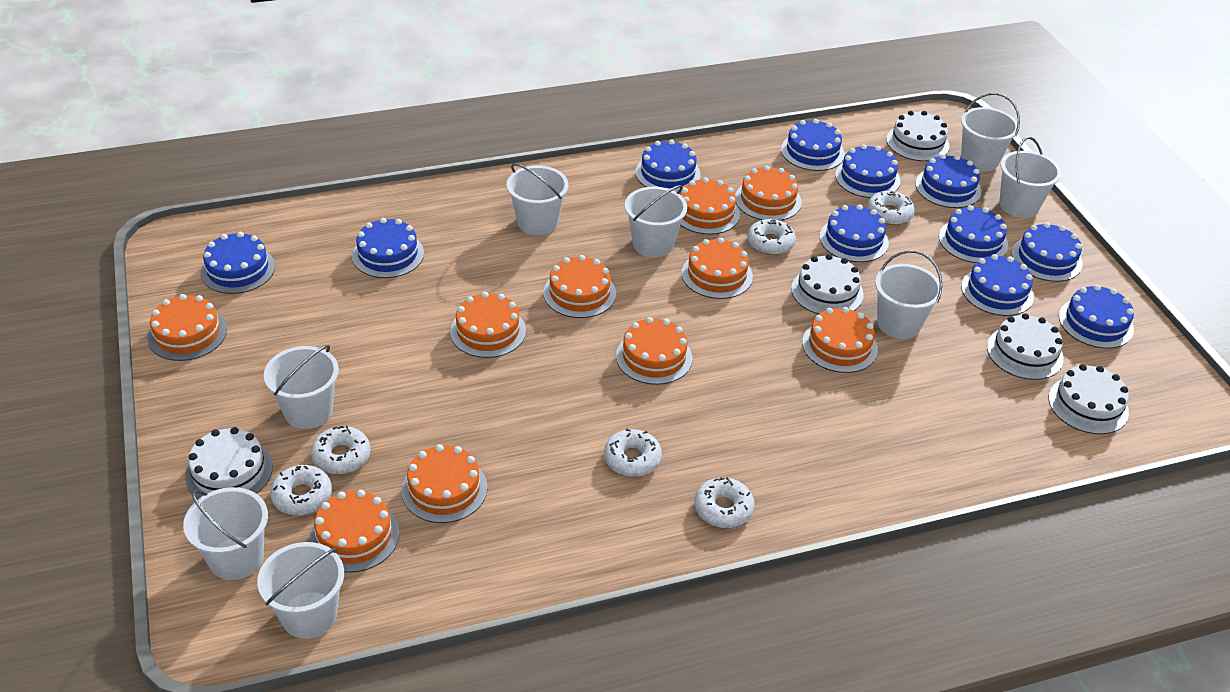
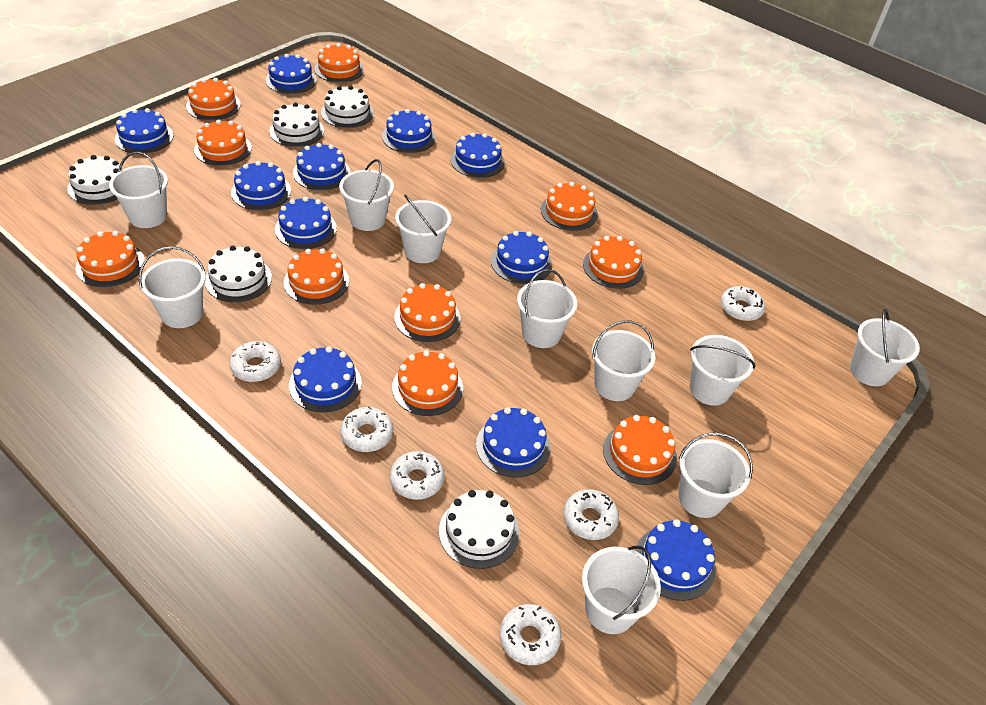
white bucket: [183,487,268,580] [257,542,344,639] [264,345,339,429] [506,163,569,235] [625,185,687,257] [875,250,943,339] [961,93,1020,171] [999,137,1061,218] = 8 -> [109,152,168,228] [139,246,206,328] [339,159,394,231] [395,194,451,263] [517,269,577,348] [582,546,661,634] [592,320,655,401] [678,432,753,518] [690,335,756,406] [850,309,920,386] = 10

